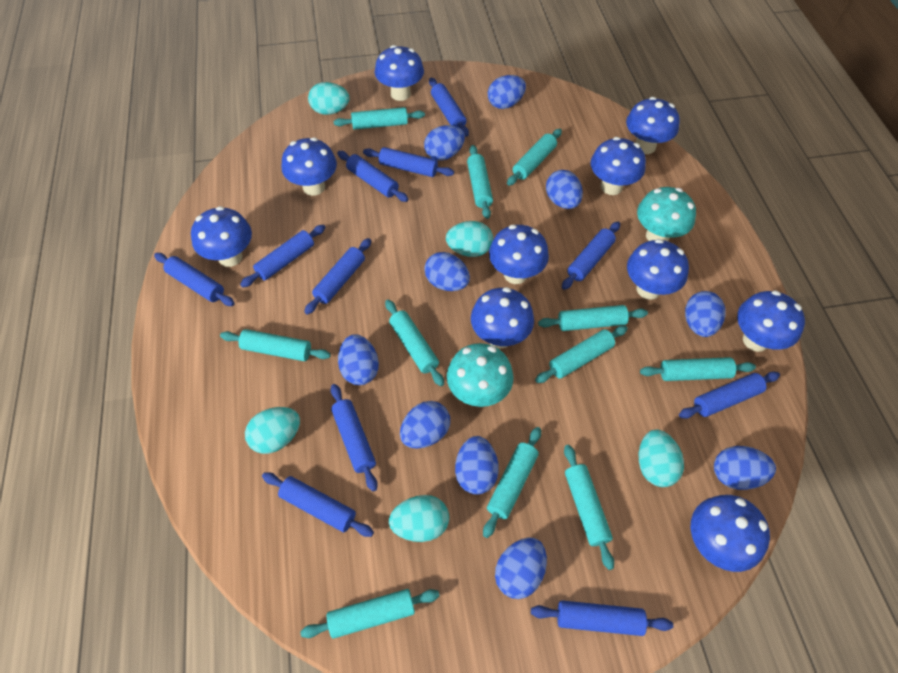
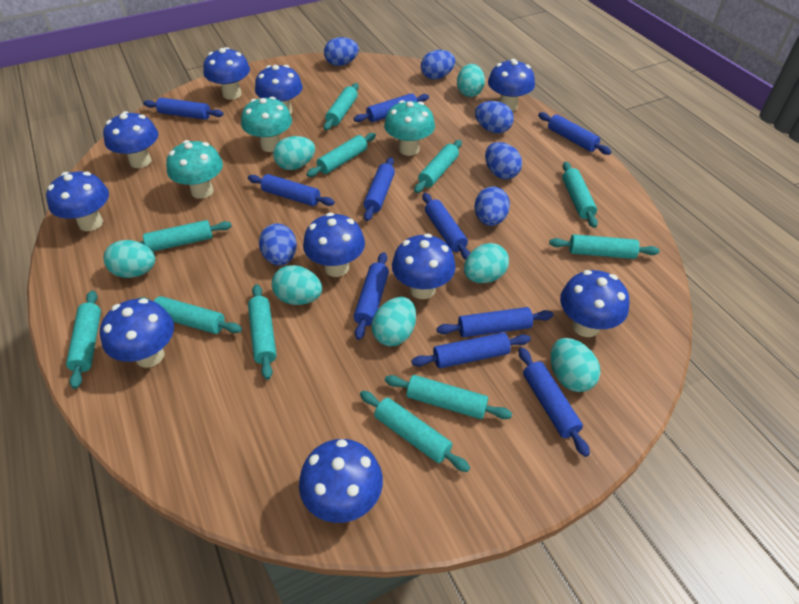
blue egg: [338,334,379,385] [400,401,450,448] [424,125,465,161] [424,252,470,291] [455,436,499,494] [488,75,526,109] [495,538,547,599] [546,170,583,209] [685,291,726,337] [714,446,776,490] = 10 -> [259,223,297,266] [324,37,359,66] [421,50,455,80] [475,101,514,134] [475,186,510,226] [485,142,522,179] = 6
blue rolling pin: [154,253,235,306] [240,225,325,287] [262,472,374,537] [304,238,371,315] [331,384,378,491] [337,151,409,202] [363,147,454,177] [429,78,469,137] [531,601,673,636] [562,222,620,290] [679,372,780,419] = 11 -> [143,98,224,120] [248,174,335,206] [354,93,429,122] [354,252,389,340] [364,157,395,221] [411,332,531,368] [423,193,470,260] [437,307,553,337] [519,348,590,457] [538,112,612,155] = 10
turquoise egg: [245,407,300,454] [308,82,350,115] [389,495,449,542] [446,221,493,257] [639,429,684,487] = 5 -> [103,240,155,278] [272,265,322,305] [273,136,315,170] [372,297,416,346] [457,64,485,97] [464,243,509,283] [551,338,600,392] = 7
turquoise mushroom: [447,343,514,407] [637,187,696,241] = 2 -> [166,140,223,199] [241,97,292,152] [384,100,435,156] = 3

